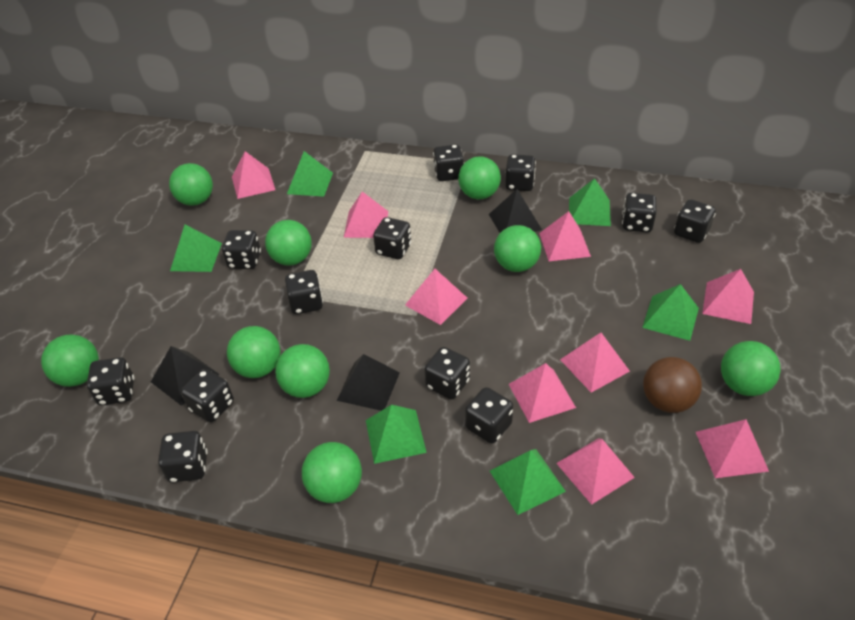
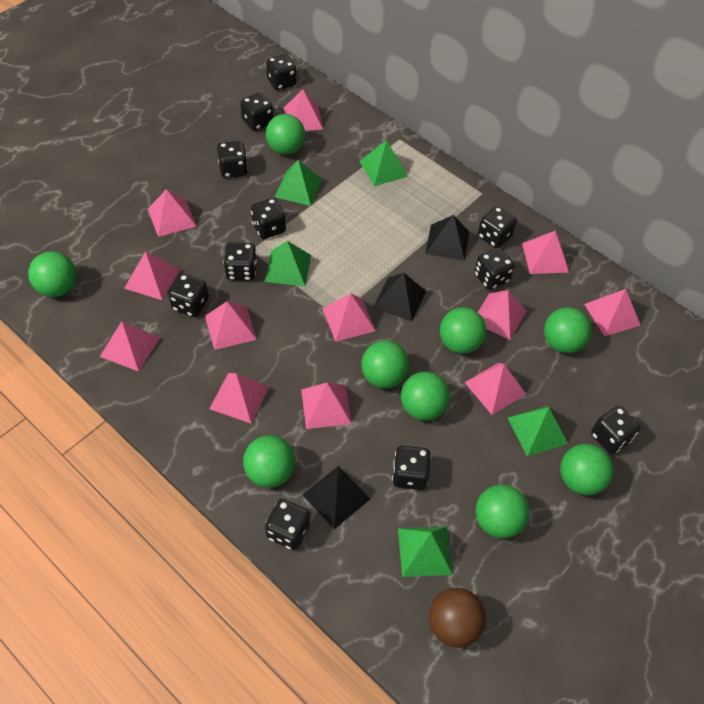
black dice: [87,357,134,405] [158,431,208,482] [181,369,234,422] [222,230,261,269] [285,270,323,314] [373,217,411,259] [424,347,470,400] [433,144,464,181] [465,387,514,444] [505,154,536,191] [622,193,657,232] [674,199,716,243] = 12 -> [168,274,209,317] [217,141,248,178] [223,242,257,281] [240,93,273,131] [251,198,286,239] [265,499,310,550] [266,54,296,90] [392,446,431,490] [474,248,515,290] [478,206,517,248] [591,406,640,454] = 11
green pyramid: [170,225,222,272] [287,151,333,197] [366,405,427,464] [490,449,566,515] [569,178,611,226] [642,284,699,341] = 6 -> [265,241,311,287] [275,160,322,206] [359,140,408,186] [398,527,453,577] [508,406,568,457] = 5
pink pyramid: [232,151,275,199] [344,192,388,238] [405,269,467,325] [509,363,576,423] [539,211,591,261] [556,438,635,505] [560,333,630,393] [696,419,769,478] [702,269,754,324] = 9 -> [100,321,160,372] [124,251,180,300] [148,189,197,237] [205,301,257,350] [209,373,269,423] [283,89,323,131] [301,383,352,429] [322,293,376,342] [464,363,526,415] [478,290,527,340] [522,231,569,274] [584,289,641,336] = 12

